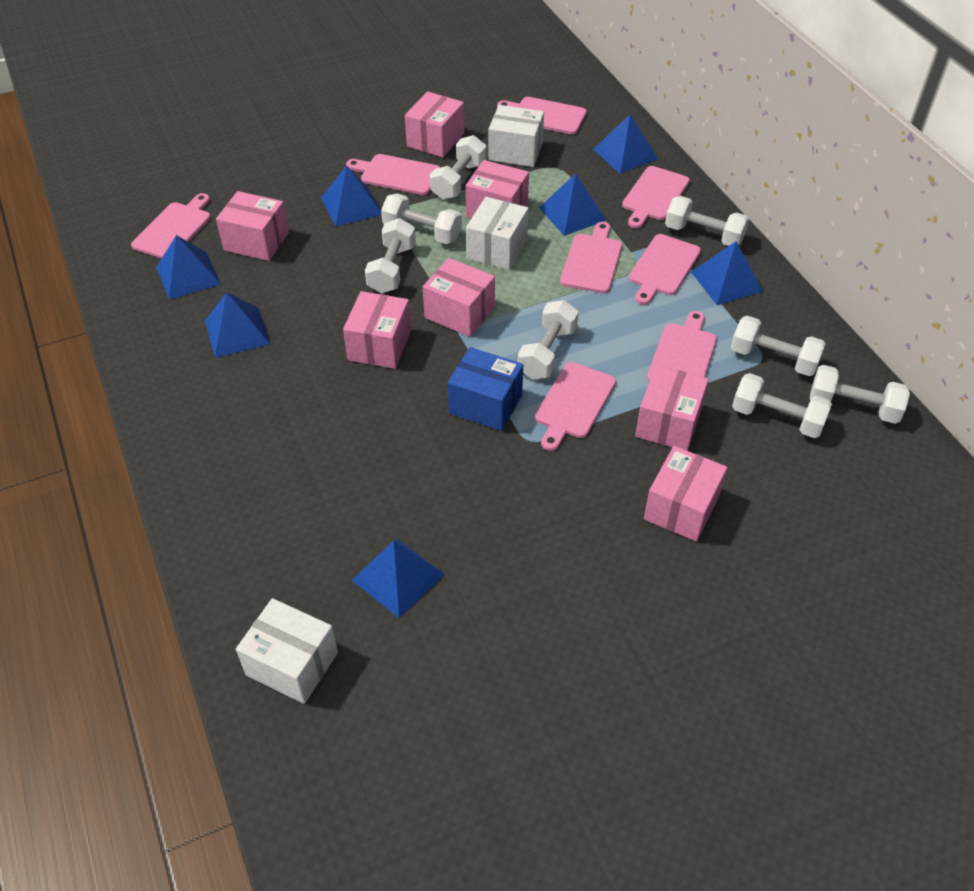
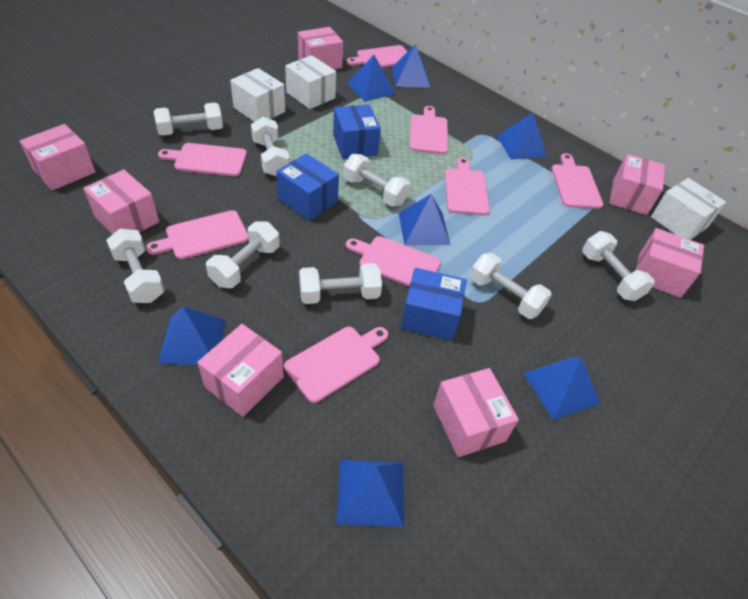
blue box: [448,347,523,431] = 1 -> [276,153,339,221] [333,105,381,159] [401,268,467,341] = 3

